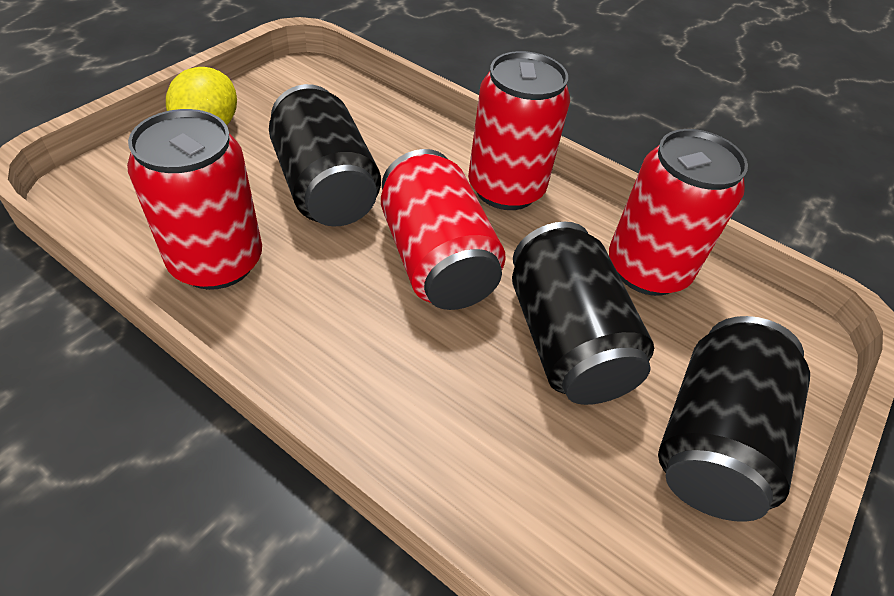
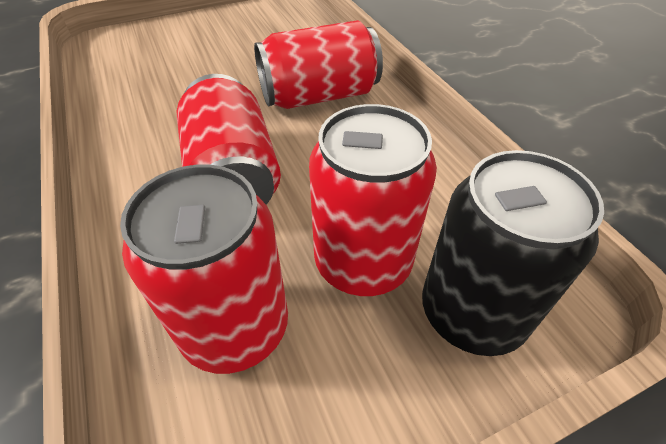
black can: [269,84,381,227] [512,222,654,405] [658,316,810,522] = 3 -> [422,150,604,356] = 1
yellow lemon: [166,67,237,125] = 1 -> none = 0

